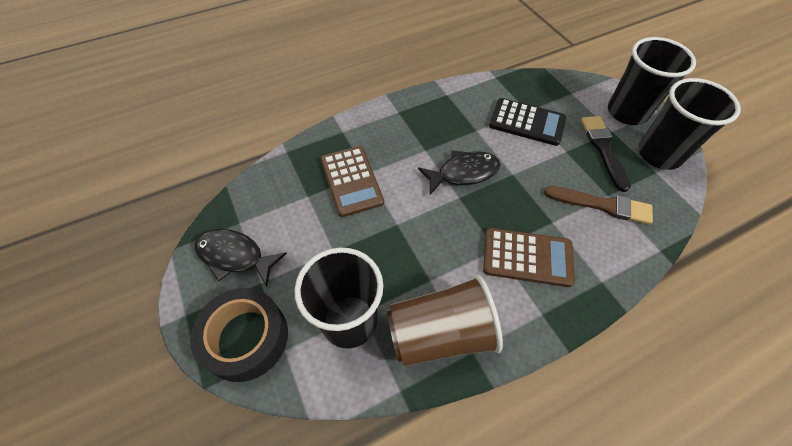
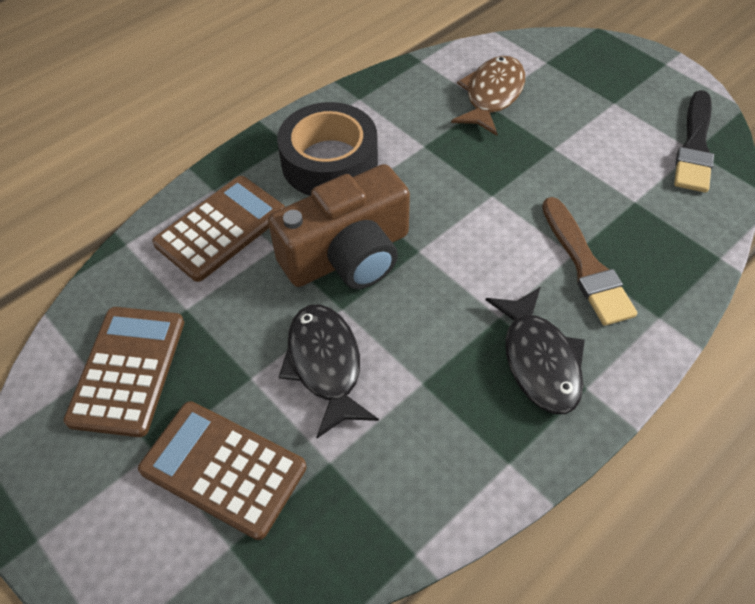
black calculator: [489,98,566,146] = 1 -> none = 0
black cup: [294,248,383,348] [608,37,696,125] [638,78,741,170] = 3 -> none = 0
brown calculator: [320,146,384,217] [483,228,575,287] = 2 -> [64,307,184,437] [138,401,306,540] [152,176,285,282] = 3
brown camera: none = 0 -> [268,164,410,289] = 1
brown cup: [387,275,503,366] = 1 -> none = 0
brown fish: none = 0 -> [451,56,525,136] = 1

